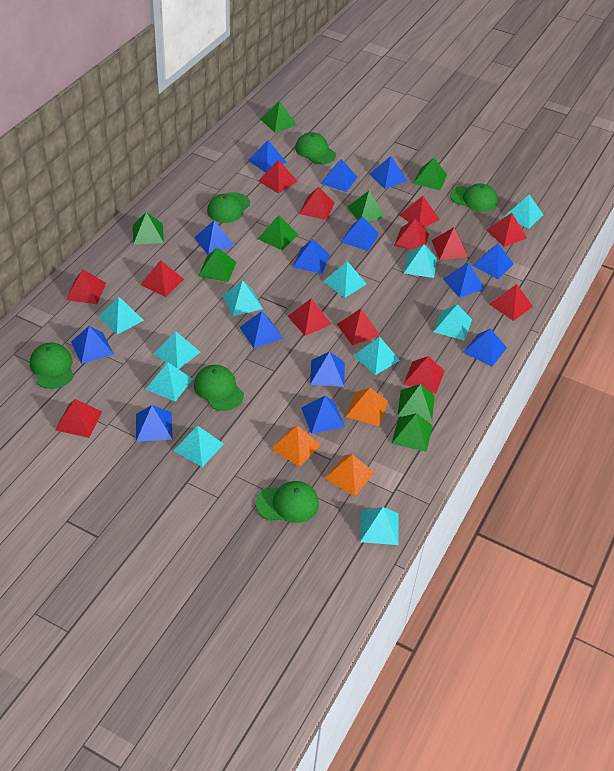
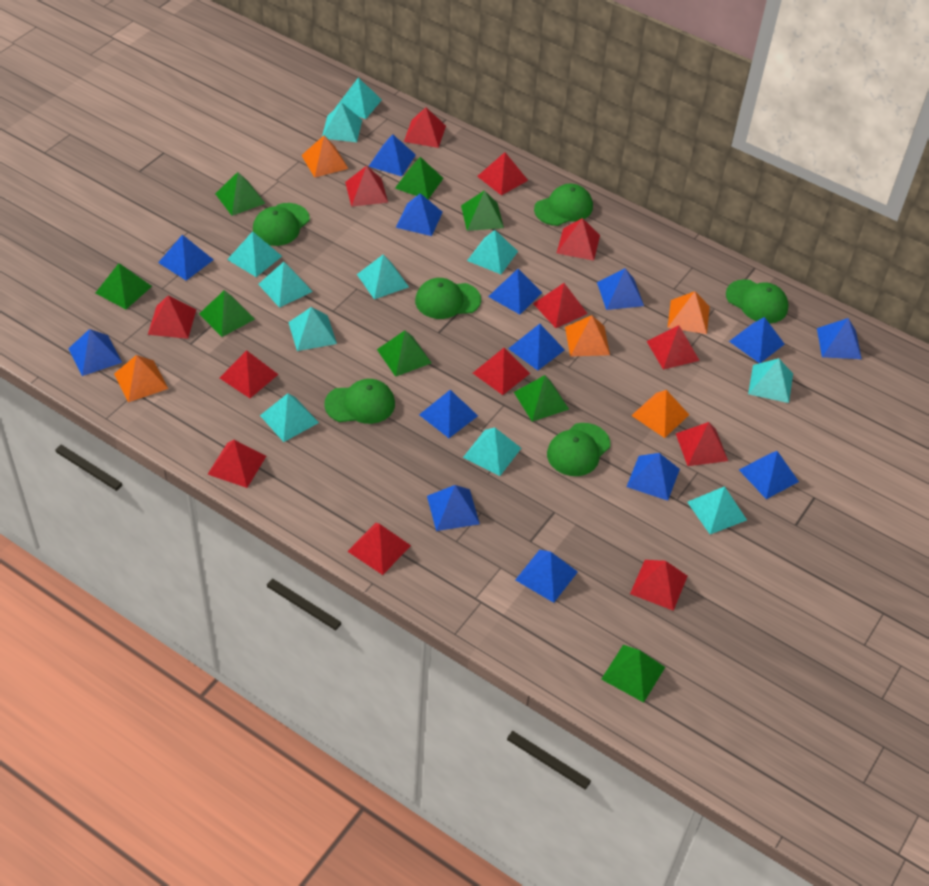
orange pyramid: [271,425,321,467] [324,454,375,496] [346,388,388,426] = 3 -> [114,355,168,402] [301,136,349,178] [565,315,610,356] [631,390,689,438] [667,291,710,334] = 5

